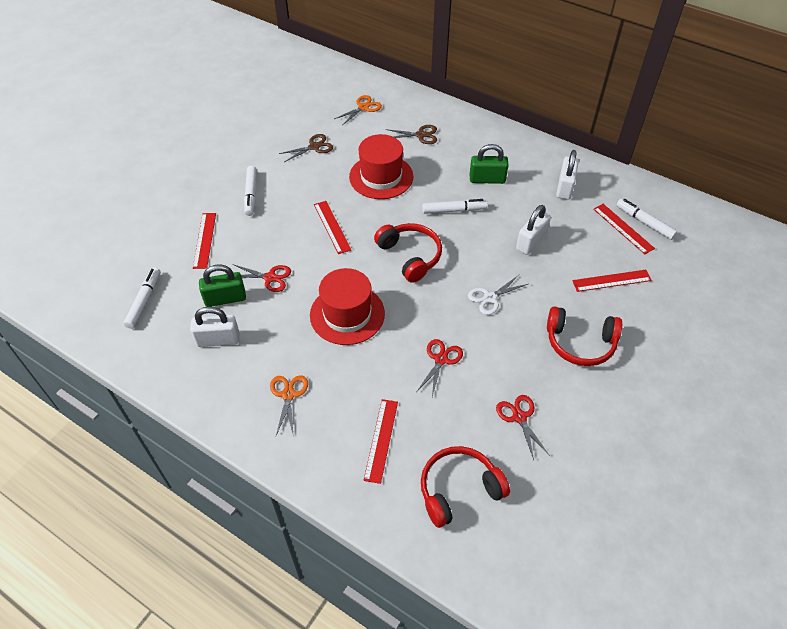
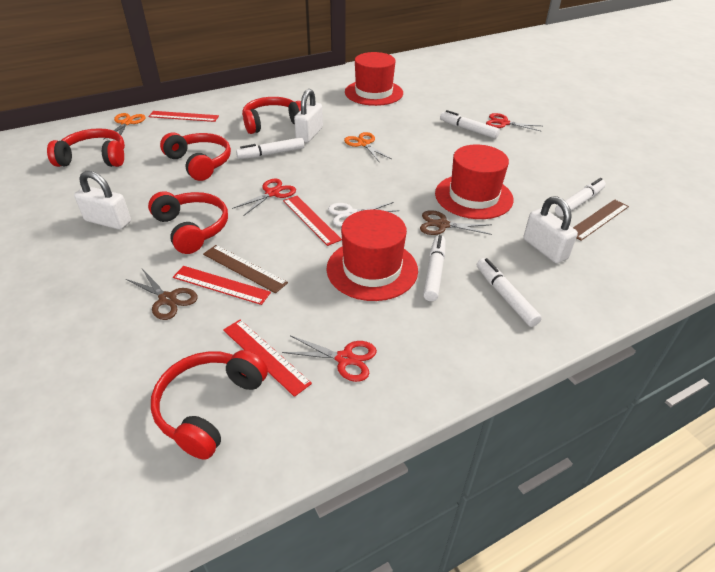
brown ruler: none = 0 -> [203,245,288,293] [573,199,629,241] = 2
green padlock: [199,264,246,307] [470,144,509,184] = 2 -> none = 0
red hat: [310,268,385,345] [349,134,413,199] = 2 -> [327,209,418,301] [345,52,403,106] [435,145,514,219] = 3
red headphones: [374,223,442,283] [421,446,510,528] [547,306,622,366] = 3 -> [47,128,125,167] [148,191,228,254] [151,350,268,460] [160,132,231,181] [242,97,301,134] = 5
red ruler: [193,213,216,269] [314,201,351,254] [364,399,398,484] [572,270,652,292] [593,204,655,254] = 5 -> [148,111,219,122] [173,266,271,305] [223,319,312,397] [283,196,342,246] = 4
white marker: [123,268,161,329] [244,166,257,216] [422,199,488,214] [616,199,677,240] = 4 -> [236,137,304,159] [423,235,446,301] [440,110,500,139] [477,258,542,327] [555,178,606,217] = 5

